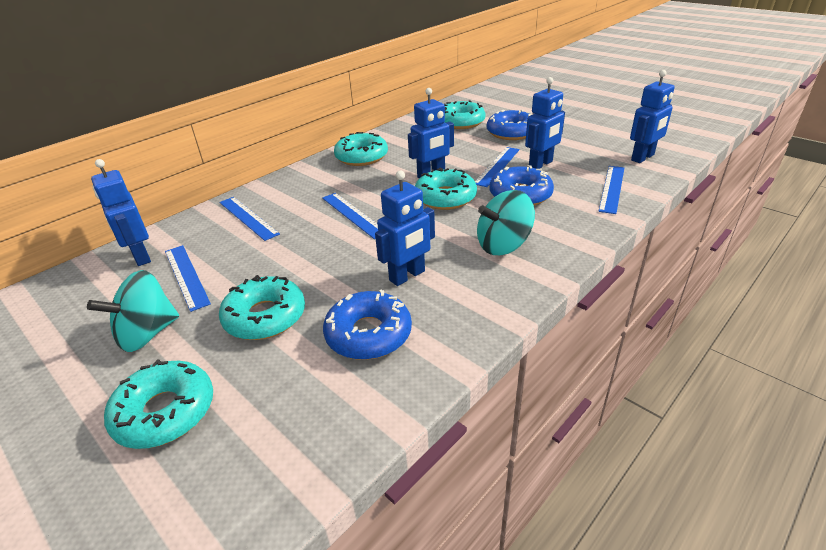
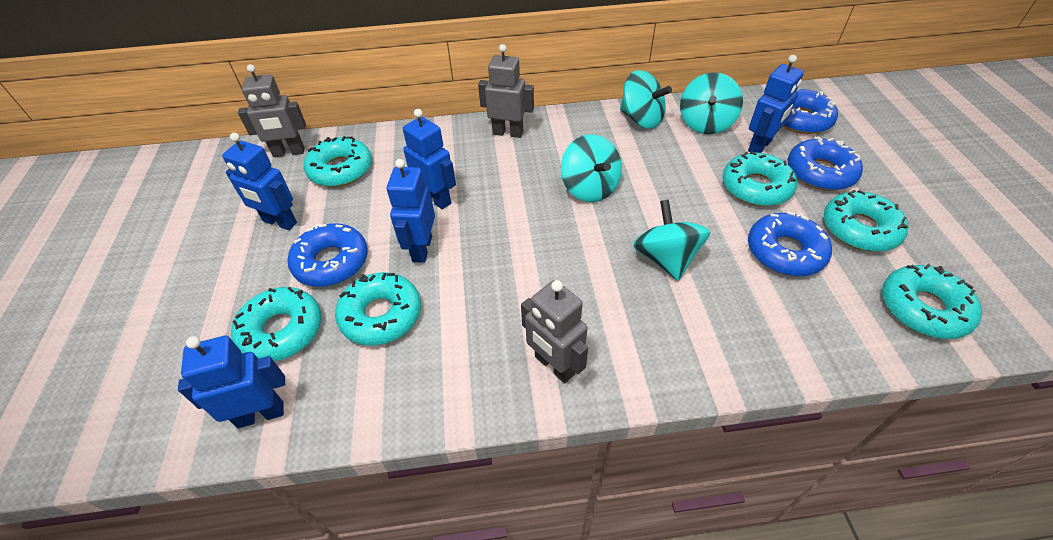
blue donut: [323,289,412,360] [487,110,533,140] [489,165,554,206] = 3 -> [288,223,368,287] [748,211,832,276] [783,88,838,134] [788,136,863,191] = 4
blue ruler: [165,245,211,312] [219,197,280,241] [322,193,378,239] [475,147,520,187] [598,166,624,214] = 5 -> none = 0
grey robot: none = 0 -> [238,64,306,157] [478,44,534,138] [521,280,588,383] = 3
turquoise donut: [104,360,213,449] [219,275,305,340] [334,132,388,166] [415,167,477,210] [444,100,486,129] = 5 -> [231,287,321,362] [304,136,372,187] [335,272,421,346] [722,151,797,206] [824,190,909,252] [882,264,982,339] = 6
turquoise spinning top: [87,270,179,352] [477,190,535,255] = 2 -> [561,134,622,202] [620,70,672,129] [633,199,710,281] [680,72,743,134] = 4

